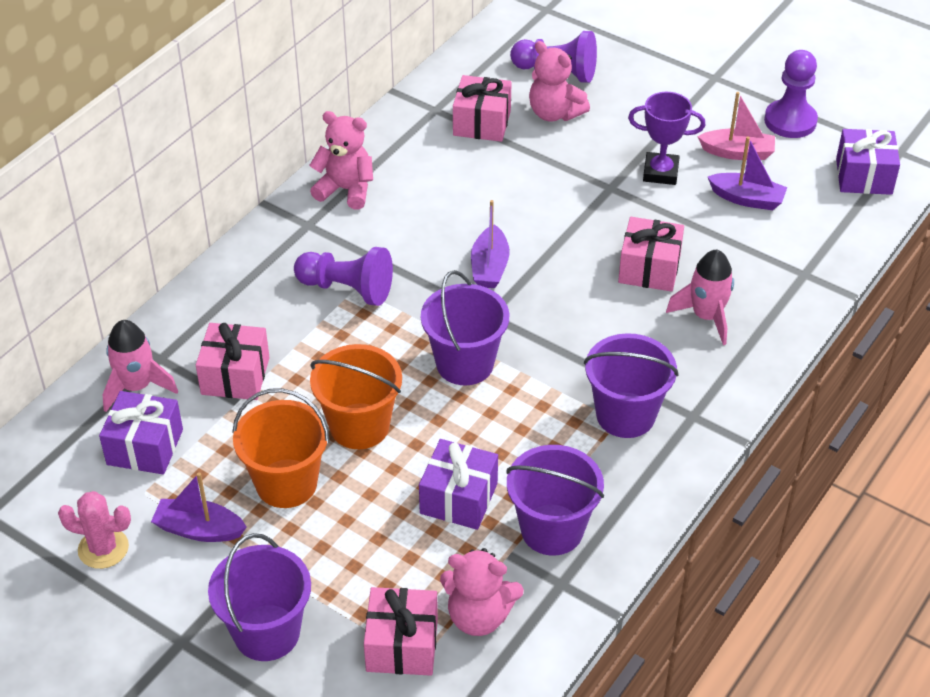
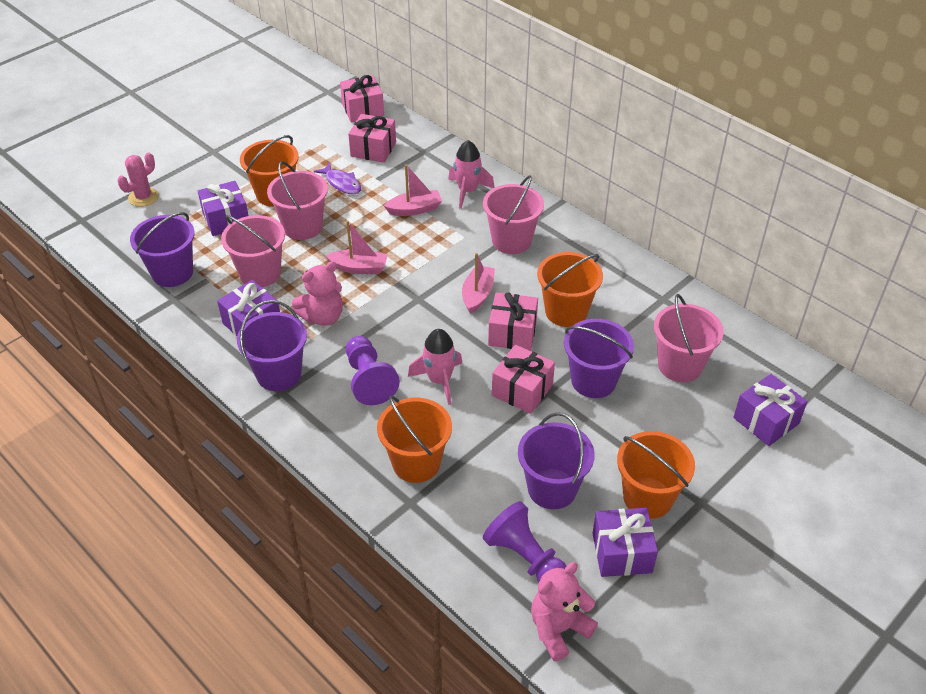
orange bucket: [232,388,329,508] [310,344,402,449] = 2 -> [240,135,299,207] [377,395,452,483] [537,252,603,327] [617,431,695,519] = 4
pink boat: [698,92,775,160] = 1 -> [326,221,388,274] [384,164,442,216] [462,253,495,314] = 3
pink bucket: none = 0 -> [221,215,285,287] [267,161,328,240] [483,175,544,254] [654,294,724,382] = 4
pink teddy bear: [309,111,373,209] [440,548,524,636] [529,41,590,121] = 3 -> [292,261,343,326] [531,562,598,661] = 2
purple boat: [151,472,247,542] [471,200,510,288] [708,136,787,210] = 3 -> none = 0
purple fish: none = 0 -> [314,163,361,194] = 1
purple gift: [99,391,183,474] [419,439,498,530] [836,129,900,195] = 3 -> [198,181,248,236] [217,280,280,336] [592,508,658,577] [733,374,808,446] = 4
purple pawn: [294,247,393,306] [510,31,597,83] [764,50,818,138] = 3 -> [346,336,400,405] [483,501,566,582] = 2
purple trophy: [628,92,705,185] = 1 -> none = 0

